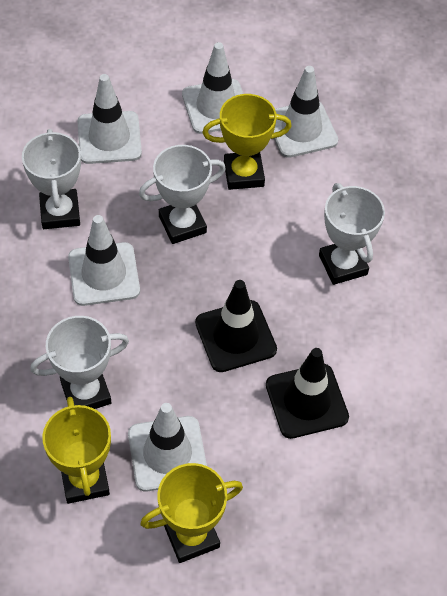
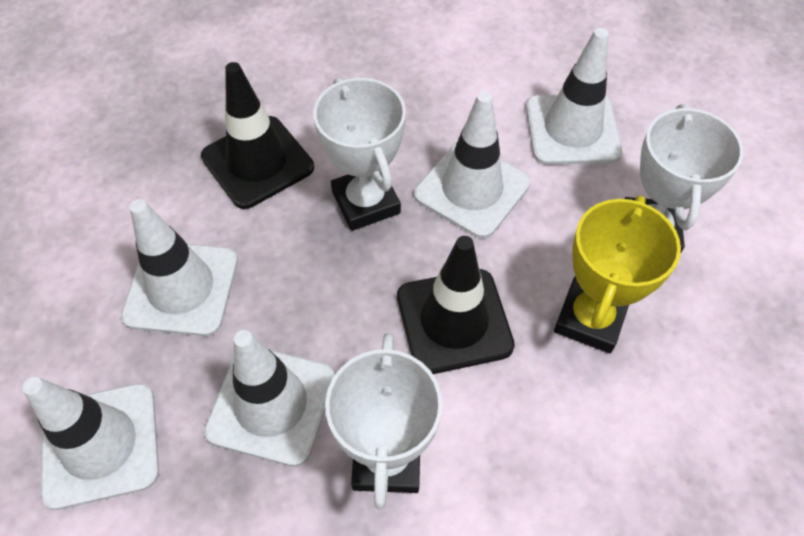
white trophy: [22,129,81,229] [30,316,129,409] [139,145,226,244] [319,183,385,285] = 4 -> [313,77,406,231] [325,333,443,510] [624,104,743,254] = 3
yellow trophy: [42,397,111,504] [140,463,243,563] [202,94,292,190] = 3 -> [554,196,681,353] = 1

